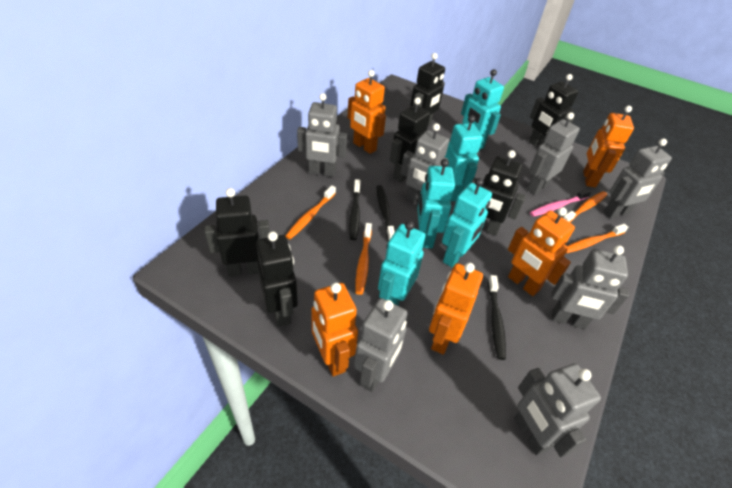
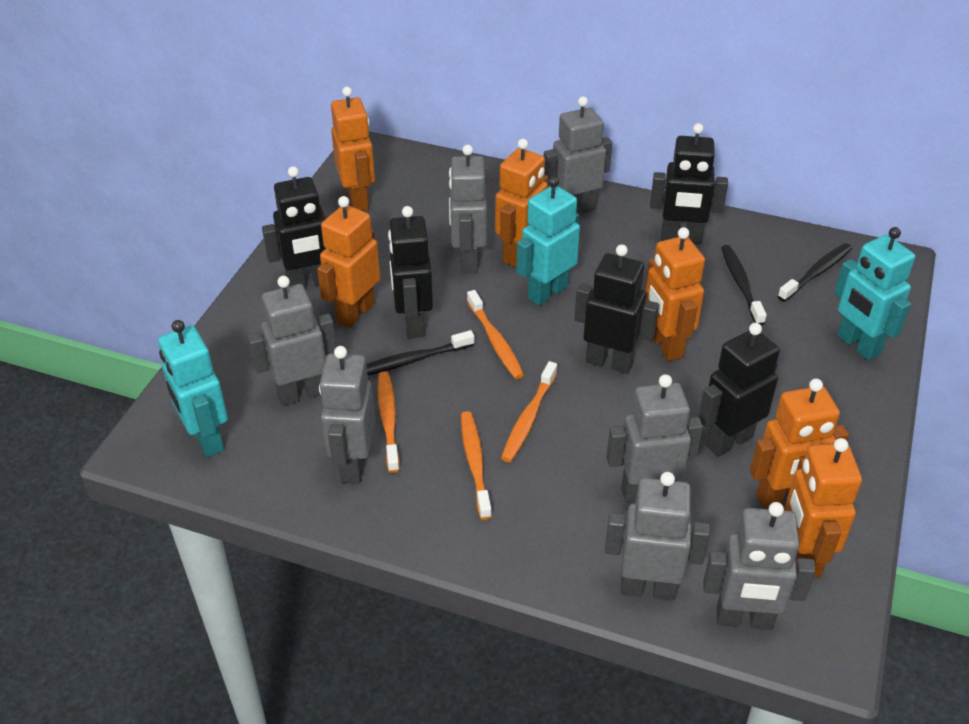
black robot: [205,188,270,277] [256,231,298,327] [390,97,430,182] [410,53,445,126] [471,150,526,236] [529,74,578,146] = 6 -> [262,166,334,289] [388,206,433,339] [574,244,659,374] [650,123,728,244] [698,323,780,457] = 5
orange robot: [311,282,358,376] [347,70,386,154] [429,263,483,355] [508,207,575,296] [583,106,634,188] = 5 -> [317,196,380,328] [331,87,375,211] [495,139,548,267] [645,227,705,361] [750,378,849,509] [785,438,862,577] = 6
pink toothbrush: [530,189,591,217] = 1 -> none = 0
turquoise robot: [378,221,426,306] [417,159,455,248] [442,178,492,268] [445,115,483,202] [461,69,504,150] = 5 -> [158,320,228,457] [516,176,580,306] [834,227,915,361] = 3

